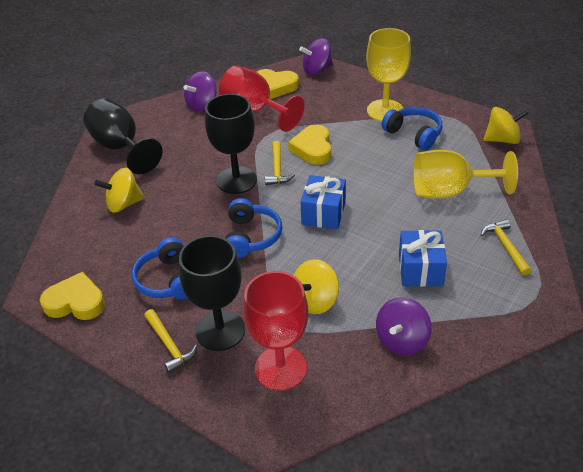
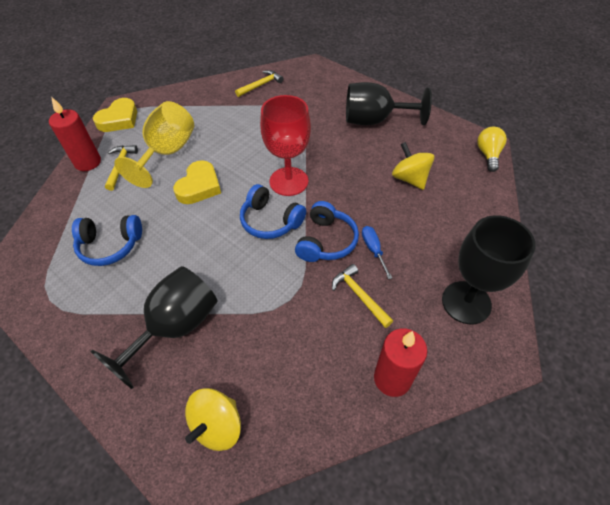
blue gift: [300,175,346,229] [399,230,447,287] = 2 -> none = 0
blue screwdriver: none = 0 -> [362,226,392,279] = 1
purple spinning top: [184,71,217,112] [299,38,333,75] [376,297,432,355] = 3 -> none = 0
red candle: none = 0 -> [49,96,101,171] [374,328,427,397] = 2
red goblet: [219,66,304,132] [243,271,308,391] = 2 -> [260,95,311,196] = 1
yellow goblet: [366,28,411,121] [414,150,518,199] = 2 -> [114,101,194,188] = 1
yellow heart: [40,272,105,320] [257,69,299,99] [288,125,331,165] = 3 -> [93,98,137,132] [173,160,221,204] = 2
yellow light bulb: none = 0 -> [477,127,507,172] = 1
yellow spinning top: [94,168,144,213] [293,259,339,314] [484,107,528,144] = 3 -> [185,388,241,451] [392,142,435,190] = 2

